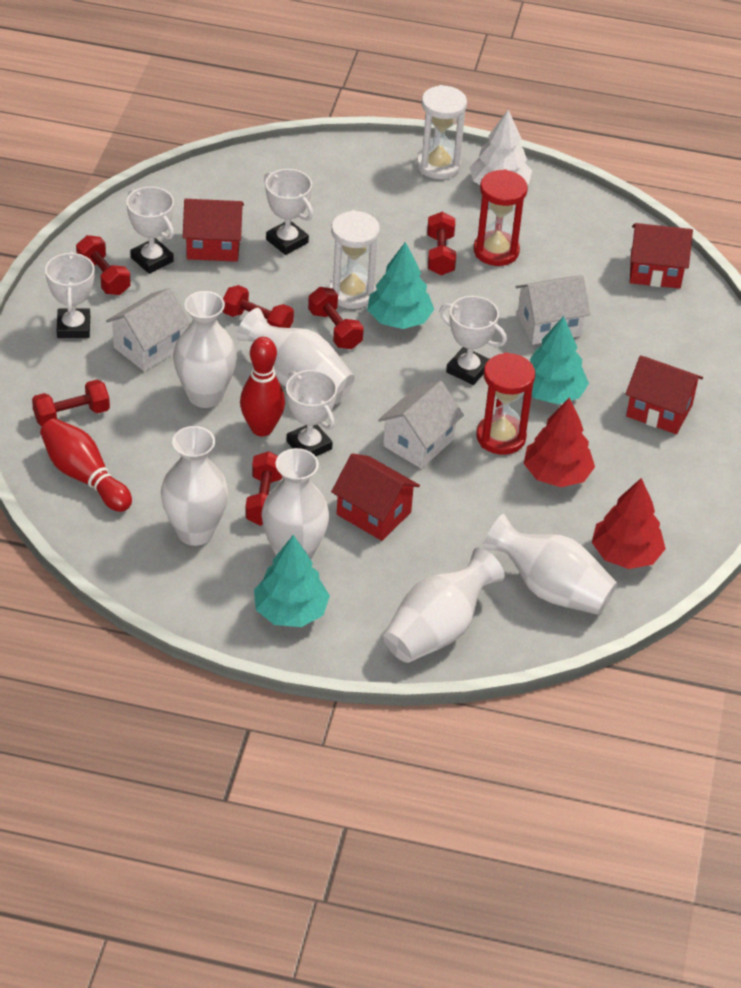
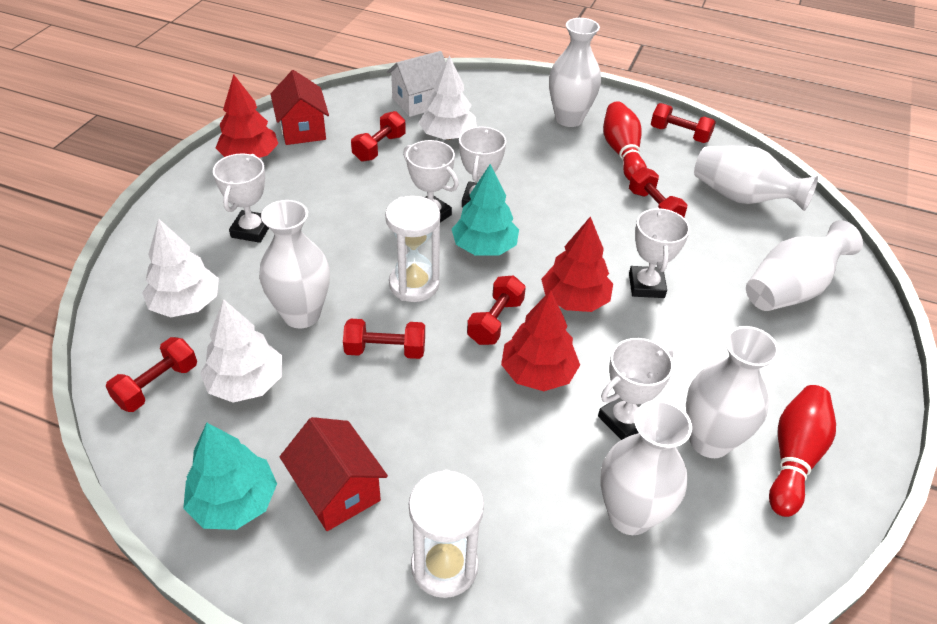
red hourglass: [473,169,528,266] [476,352,535,455] = 2 -> none = 0
red house: [183,199,244,262] [331,453,420,541] [625,355,703,434] [630,223,693,289] = 4 -> [271,70,329,145] [280,417,388,531] = 2
red tree: [524,398,595,487] [592,478,666,569] = 2 -> [216,74,278,158] [501,290,580,391] [541,216,613,312] = 3
turquoise tree: [254,535,330,627] [367,242,434,329] [530,316,589,404] = 3 -> [183,423,277,530] [452,164,519,256] = 2
white house: [106,288,190,371] [378,381,464,469] [516,275,590,345] = 3 -> [387,51,446,117] = 1
white tree: [469,110,532,185] = 1 -> [142,218,219,317] [200,299,282,403] [418,55,477,140] = 3

